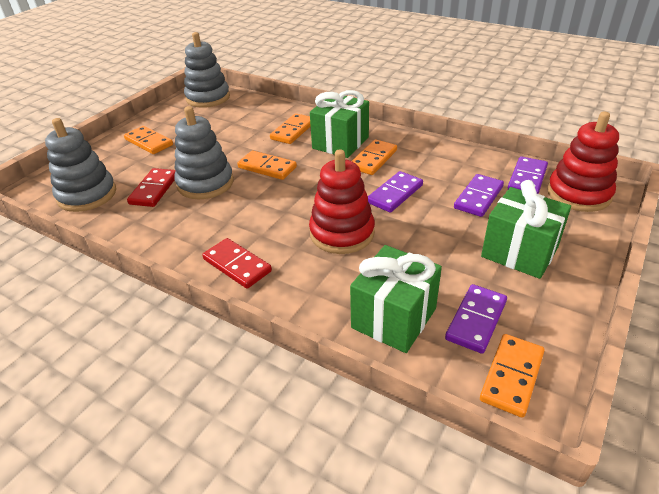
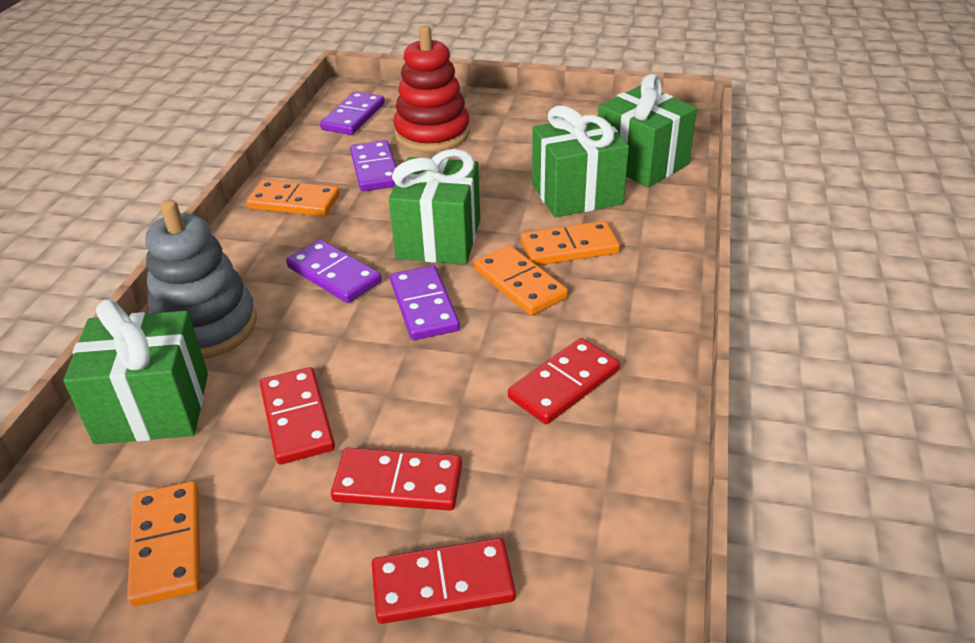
green gift: [310,90,369,158] [350,245,442,353] [481,180,571,279] = 3 -> [64,299,208,444] [389,149,480,264] [532,105,629,217] [598,74,697,187] = 4
grey stacking toy: [45,118,116,212] [174,106,234,199] [184,32,230,108] = 3 -> [145,200,257,359] = 1
orange domino: [124,126,173,154] [237,150,297,180] [270,113,311,144] [352,139,397,175] [480,334,545,418] = 5 -> [127,481,200,606] [246,180,340,216] [474,245,568,315] [521,221,620,265] = 4
red domino: [127,168,176,207] [202,238,272,289] = 2 -> [260,367,335,464] [331,448,462,511] [372,538,516,624] [508,338,620,424] = 4
red stacking toy: [309,150,375,254] [547,112,619,212] = 2 -> [393,25,470,152] = 1

